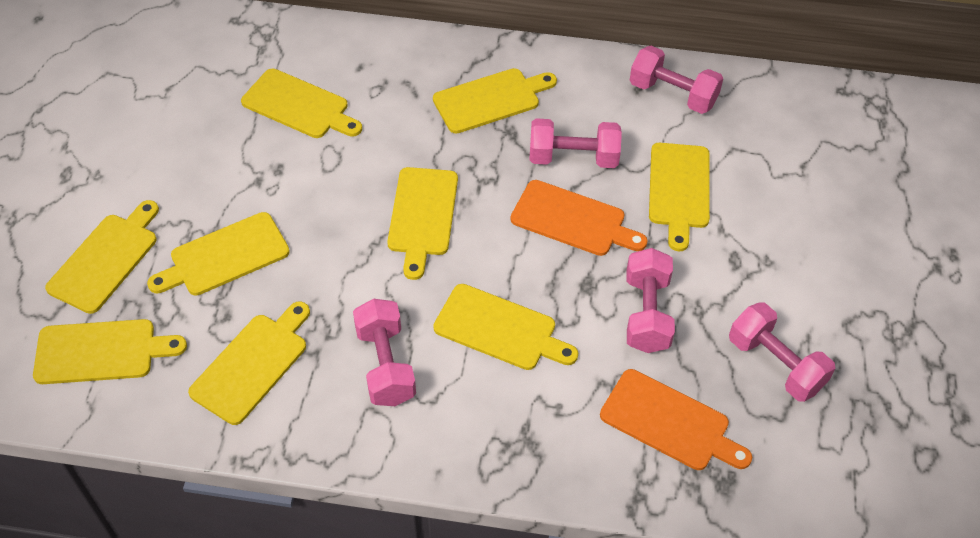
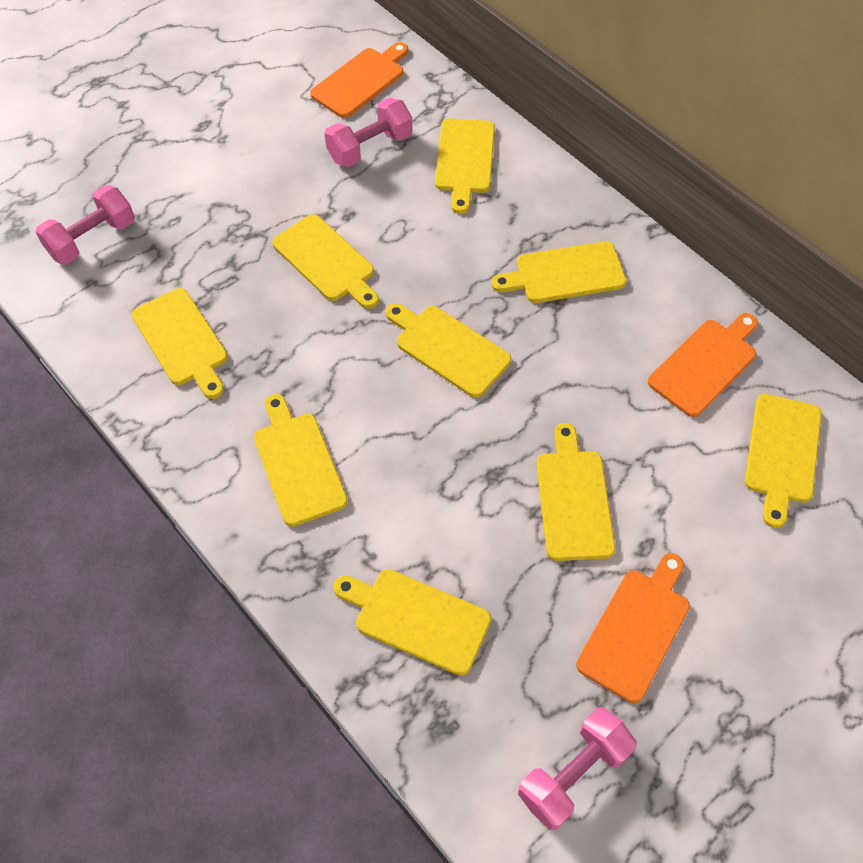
orange cutting board: [511,180,648,256] [600,369,752,470] = 2 -> [310,42,409,118] [576,553,690,703] [648,313,758,417] = 3
pink dumbbell: [353,299,416,406] [529,118,622,168] [627,248,675,353] [630,46,723,114] [729,303,836,402] = 5 -> [35,185,135,265] [324,97,412,167] [518,708,637,830] = 3

